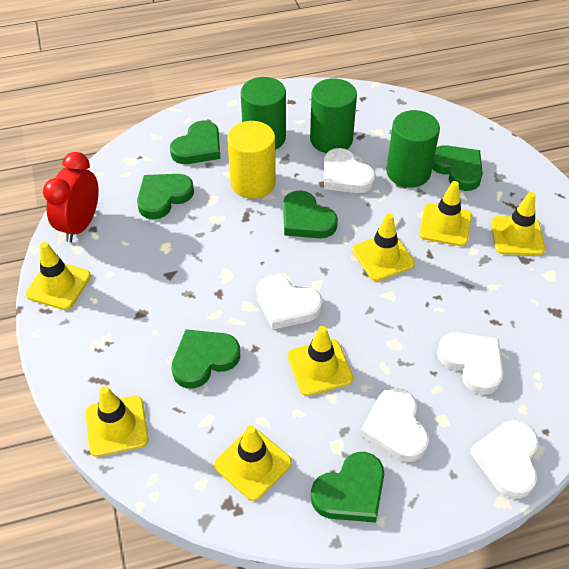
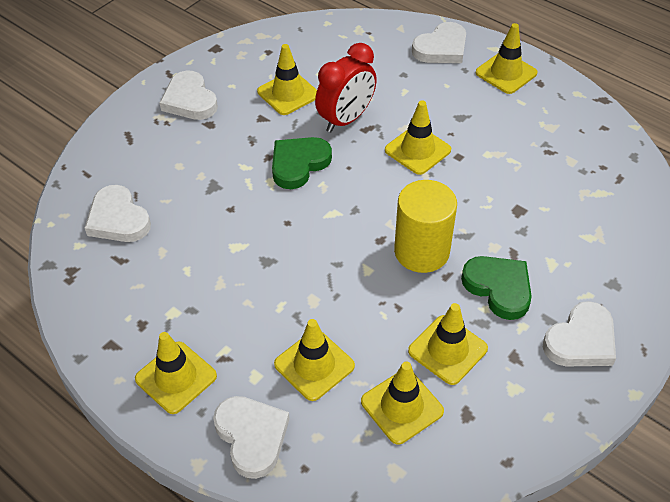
green cylinder: [241,77,286,150] [310,79,357,153] [386,110,440,187] = 3 -> none = 0
green heart: [137,174,194,219] [170,121,221,164] [171,330,240,389] [283,190,338,238] [311,452,384,523] [432,145,483,191] = 6 -> [272,137,332,189] [461,256,532,320] = 2

